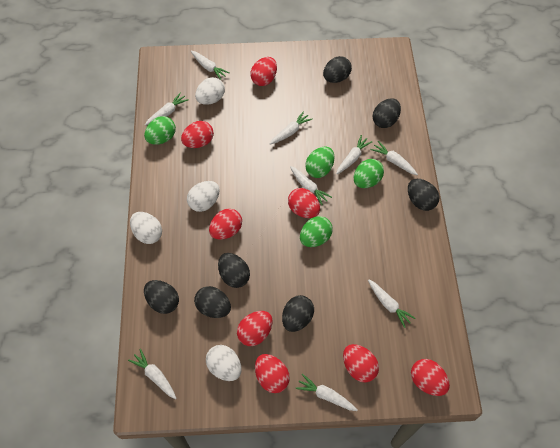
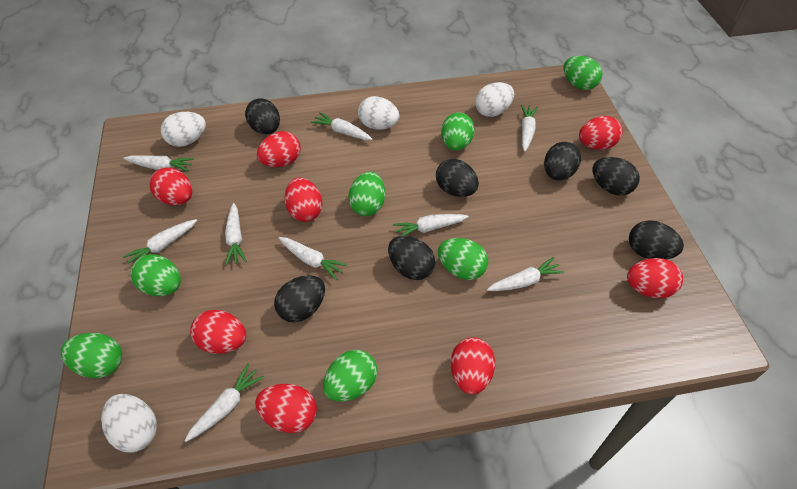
green egg: [144,116,176,144] [300,216,333,247] [305,146,334,178] [354,159,384,188] = 4 -> [61,333,122,378] [131,254,181,296] [323,350,377,402] [349,172,385,216] [438,238,488,280] [441,112,475,151] [563,56,602,90] = 7

